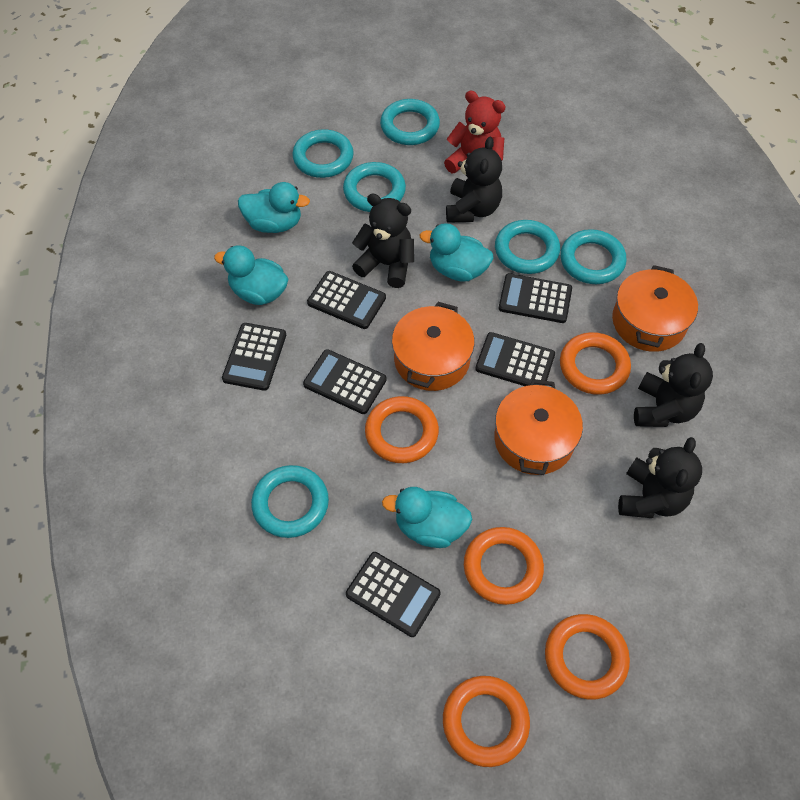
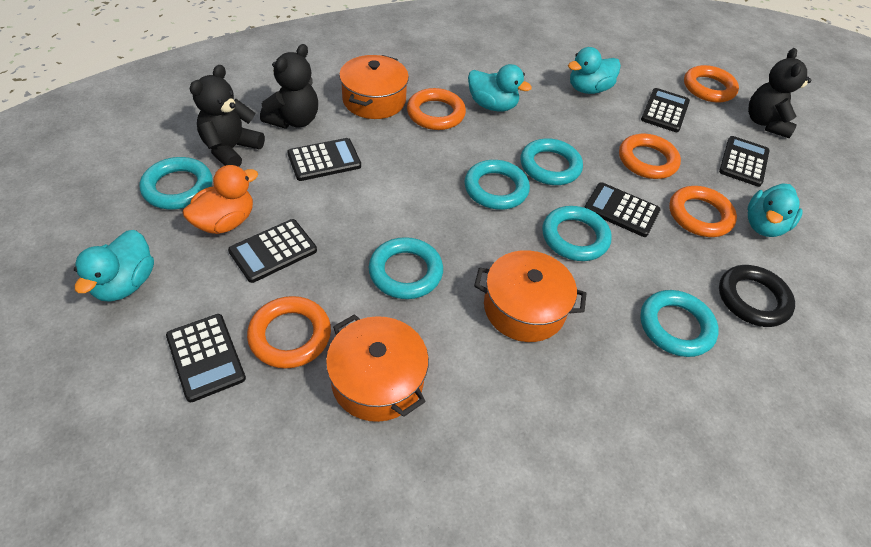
black ring: none = 0 -> [719,265,795,327] = 1
black teddy bear: [352,194,414,288] [446,137,502,223] [618,437,702,518] [634,343,713,427] = 4 -> [190,65,265,167] [260,44,318,128] [748,48,811,138] = 3
orange duck: none = 0 -> [183,165,258,234] = 1
red teddy bear: [444,91,506,173] = 1 -> none = 0

